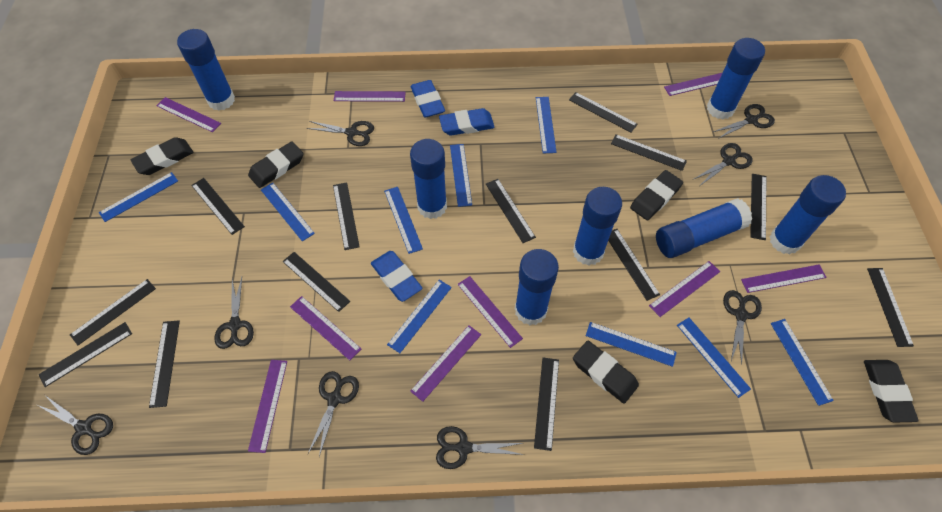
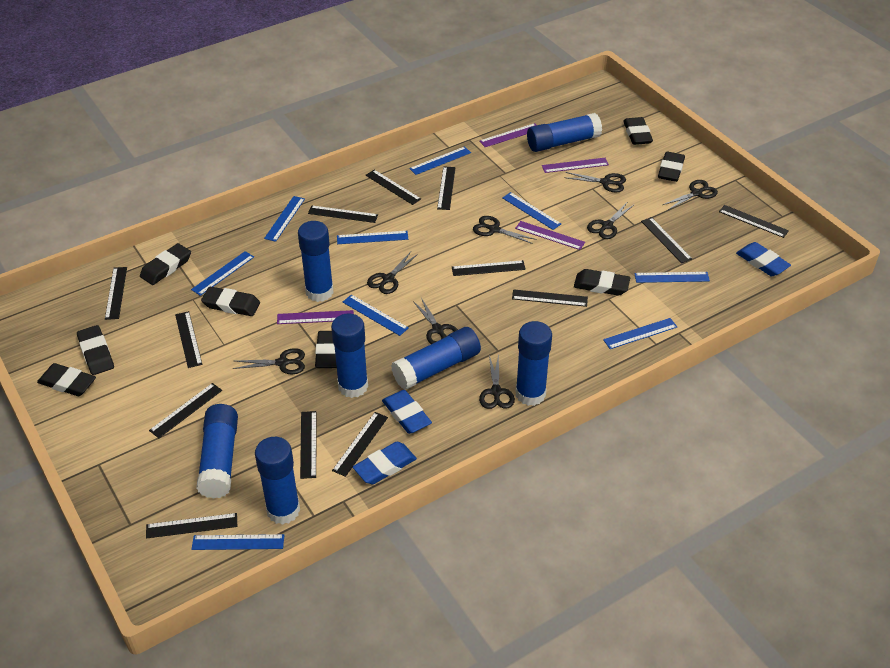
black eraser: [130,137,193,175] [248,141,304,188] [573,340,639,404] [630,170,683,220] [864,360,919,423] = 5 -> [37,363,96,396] [77,325,114,375] [140,243,191,285] [201,287,260,316] [315,331,337,368] [574,269,630,296] [623,117,653,145] [658,152,685,182] = 8
purple ruler: [156,97,221,132] [248,360,287,453] [290,296,361,361] [334,91,406,102] [410,325,481,402] [457,276,523,348] [649,261,720,317] [664,73,722,96] [741,264,827,293] = 9 -> [277,310,354,324] [480,123,536,147] [515,221,585,250] [542,158,609,173] = 4

